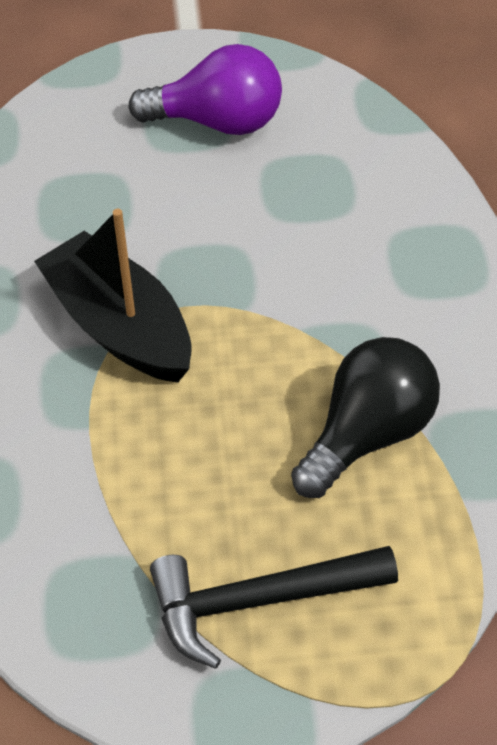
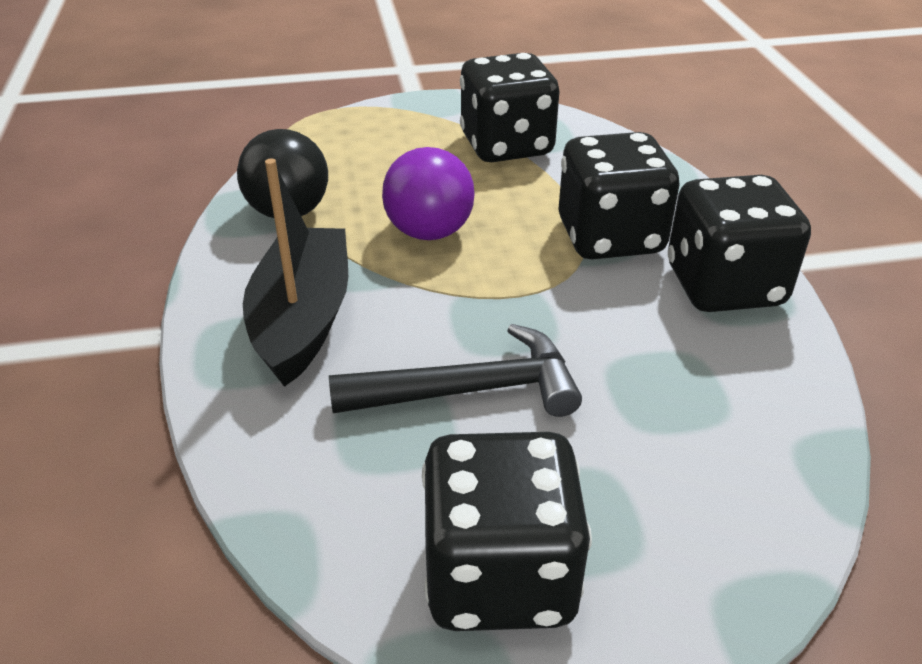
black dice: none = 0 -> [422,432,592,631] [460,53,560,162] [558,132,680,259] [668,175,811,312] = 4

